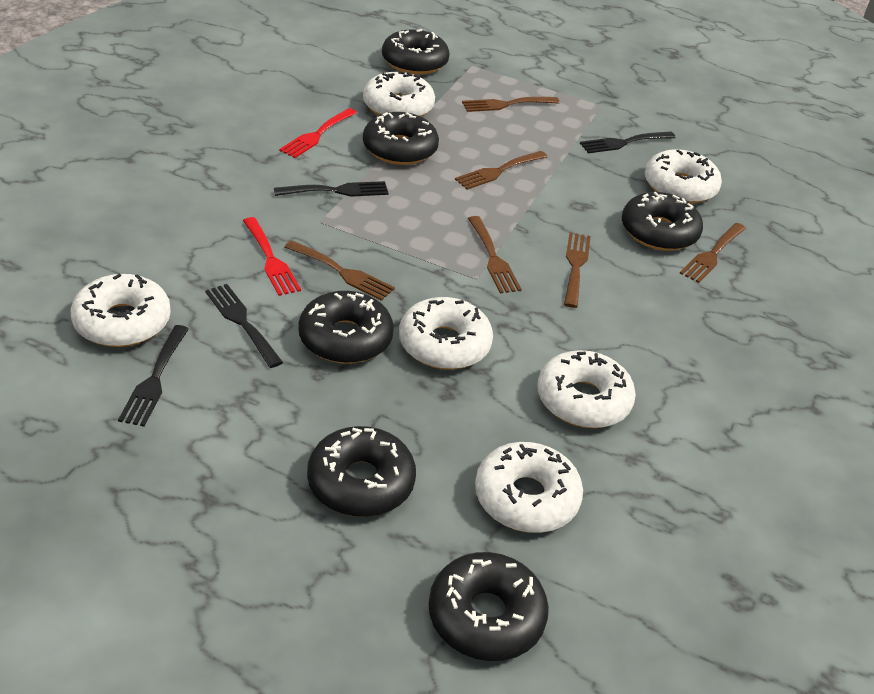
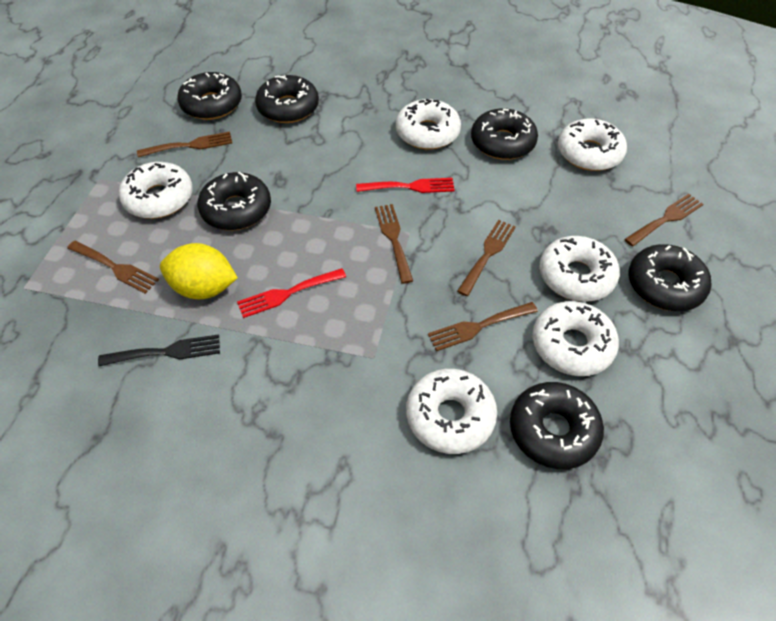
black fork: [118,325,189,427] [205,284,283,368] [274,181,389,197] [580,131,676,153] = 4 -> [98,334,220,366] = 1
yellow lemon: none = 0 -> [160,243,238,299] = 1

